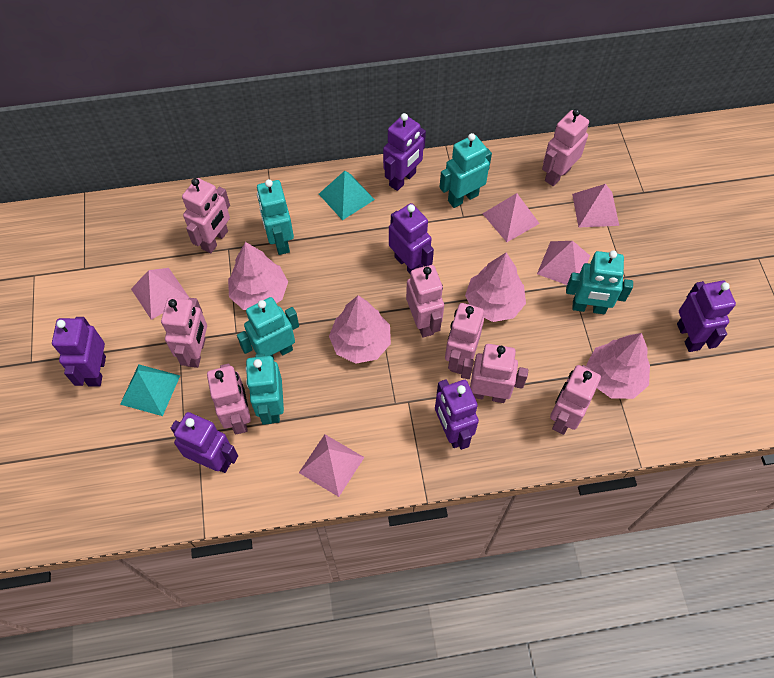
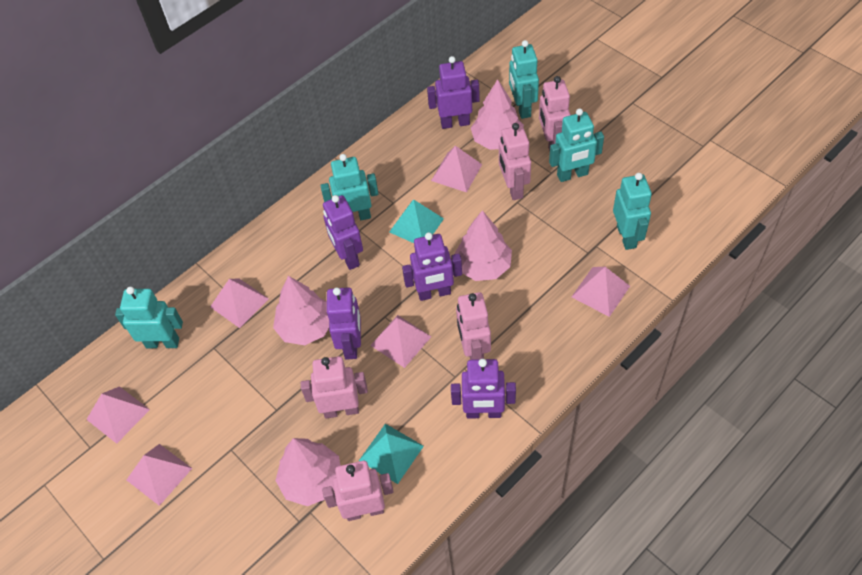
pink pyramid: [131,268,189,320] [299,434,364,497] [483,193,540,242] [537,241,590,285] [572,184,619,228] = 5 -> [86,386,150,444] [127,444,192,506] [210,278,269,328] [370,315,432,368] [431,146,482,192] [572,267,630,317] = 6
pink robot: [161,297,207,368] [182,178,230,254] [207,364,251,435] [406,265,444,338] [445,303,484,374] [461,344,528,403] [542,109,589,186] [550,365,601,435] = 8 -> [301,356,368,419] [322,461,394,521] [456,292,491,360] [499,123,531,200] [539,76,571,151] = 5
purple robot: [52,317,106,387] [171,412,238,473] [383,113,426,191] [389,203,434,274] [435,379,479,450] [677,281,736,352] = 6 -> [323,195,363,270] [327,287,361,360] [402,232,462,301] [427,56,480,129] [451,359,516,419] = 5

